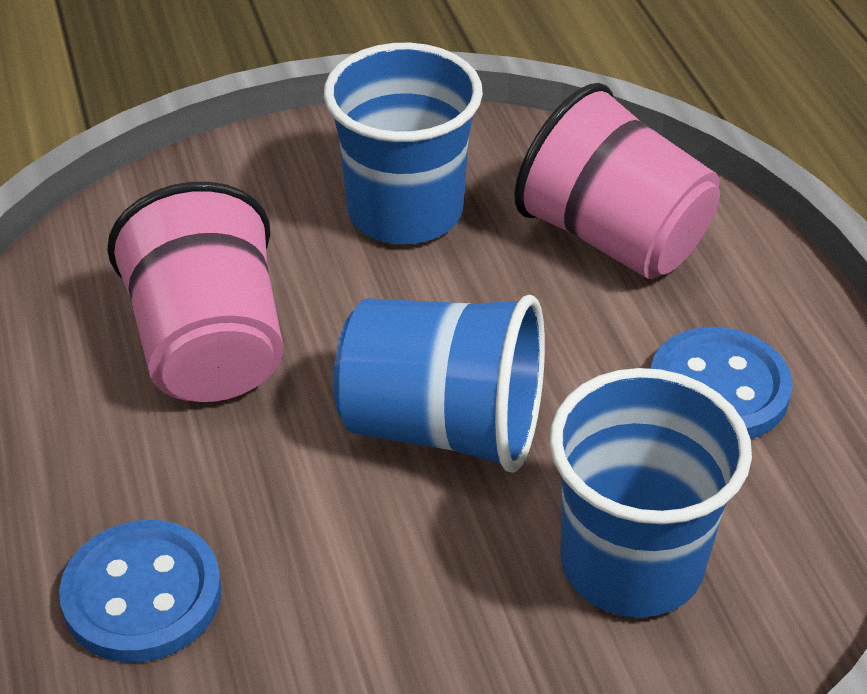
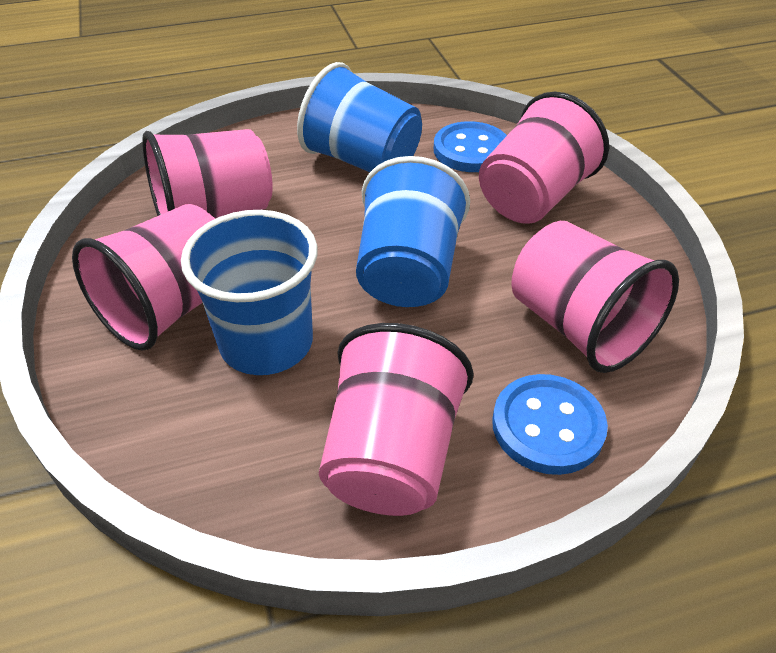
pink cup: [107,182,283,402] [514,83,720,279] = 2 -> [72,204,215,351] [142,129,273,219] [319,323,474,516] [479,92,609,224] [511,221,679,373] = 5

